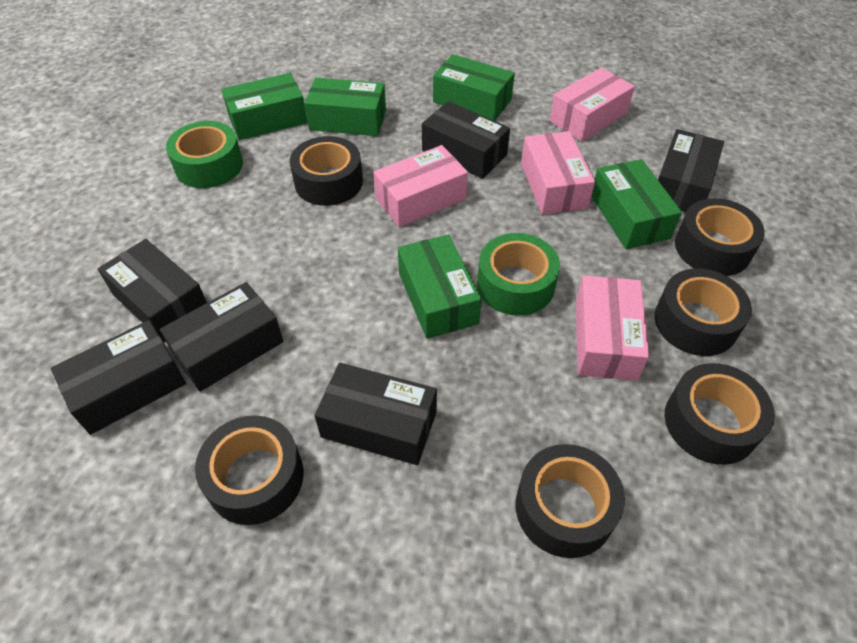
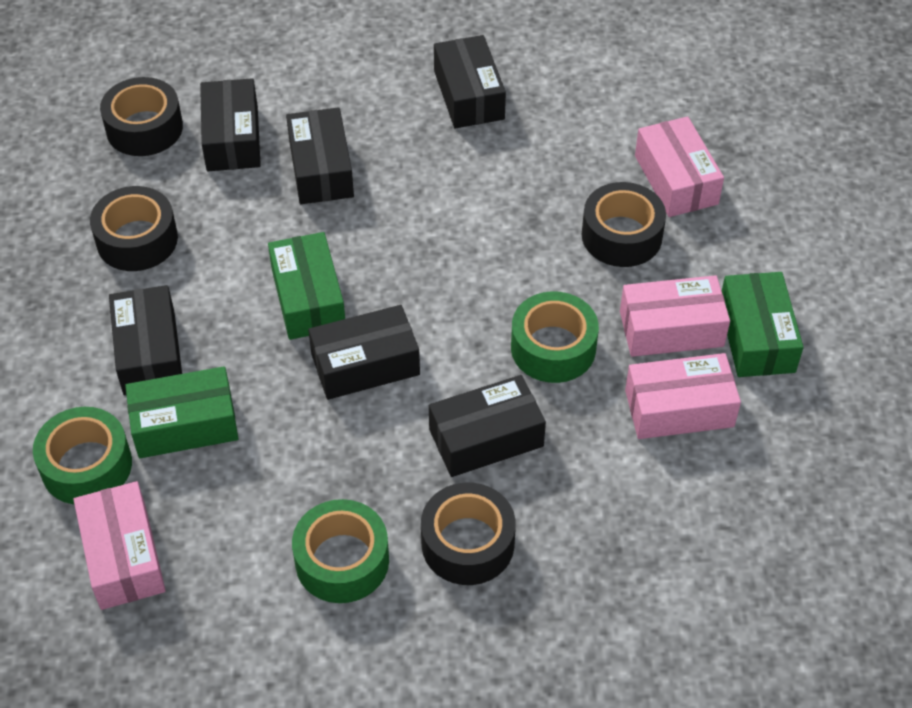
black tape: [195,415,304,525] [290,136,363,206] [516,444,625,558] [655,269,752,356] [665,363,775,465] [675,198,765,276] = 6 -> [90,186,178,271] [100,77,183,156] [421,482,516,585] [582,182,666,267] = 4
green box: [221,73,308,140] [304,77,386,136] [398,234,482,339] [433,54,515,121] [591,159,682,249] = 5 -> [125,366,239,458] [268,232,345,340] [722,272,804,377] = 3
green tape: [166,121,243,188] [477,233,560,316] = 2 -> [33,407,132,504] [292,499,389,603] [511,291,599,383] = 3

